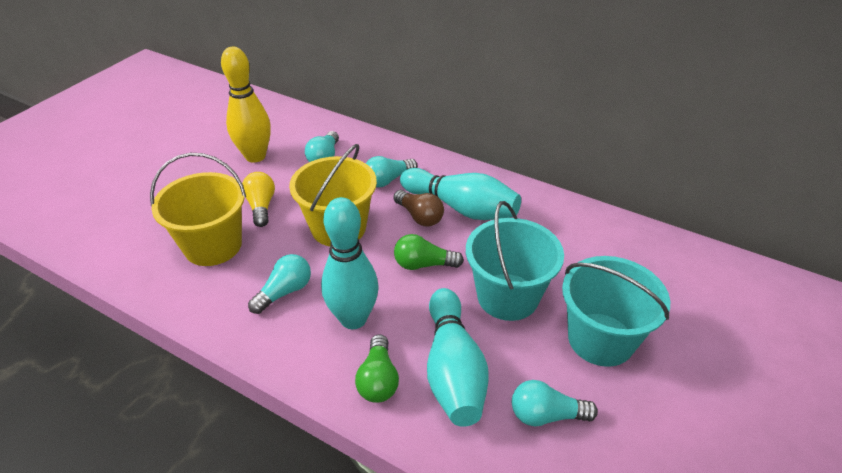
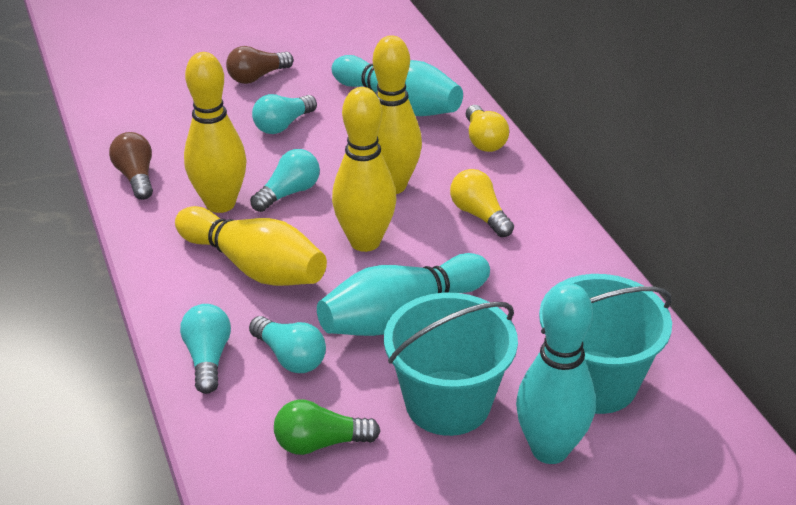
brown light bulb: [393,190,444,226] = 1 -> [109,132,153,200] [226,46,294,84] = 2
green light bulb: [355,334,399,403] [394,234,464,270] = 2 -> [274,400,380,455] = 1
yellow bowling pin: [221,47,271,163] = 1 -> [175,206,327,286] [184,52,247,213] [332,87,396,252] [372,35,422,194] = 4
yellow bucket: [150,153,246,266] [289,144,377,246] = 2 -> none = 0
yellow light bulb: [242,172,275,227] = 1 -> [450,169,514,237] [466,105,509,152] = 2

